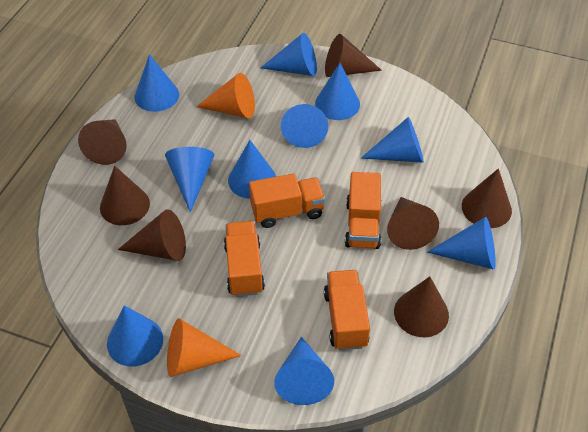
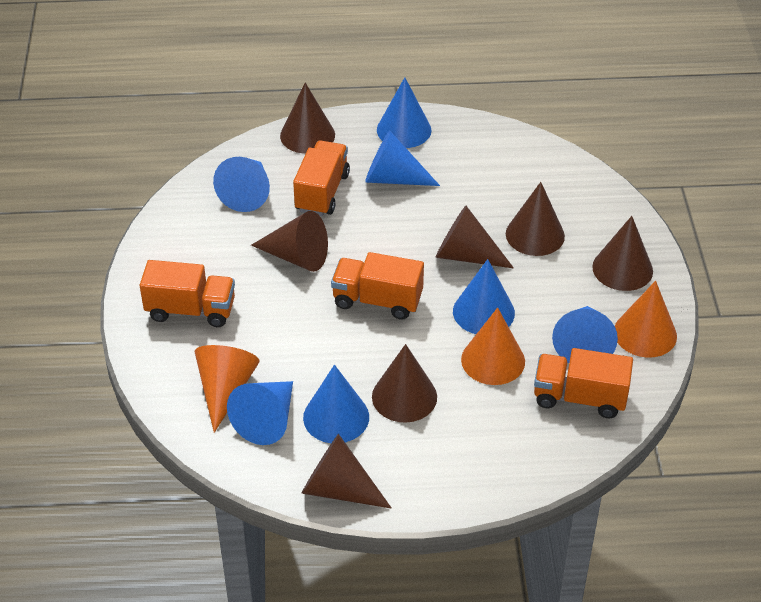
blue cone: [107,305,163,367] [135,54,179,112] [165,147,214,212] [228,140,276,199] [261,33,317,76] [274,337,334,405] [281,104,328,148] [315,63,360,120] [361,117,424,163] [427,217,496,270] = 10 -> [213,157,270,212] [227,381,293,445] [303,365,369,443] [365,130,440,186] [377,77,432,148] [453,259,515,334] [552,306,618,363] = 7
orange cone: [167,318,242,377] [196,73,255,119] = 2 -> [195,345,260,433] [461,308,525,385] [615,281,677,358] = 3

